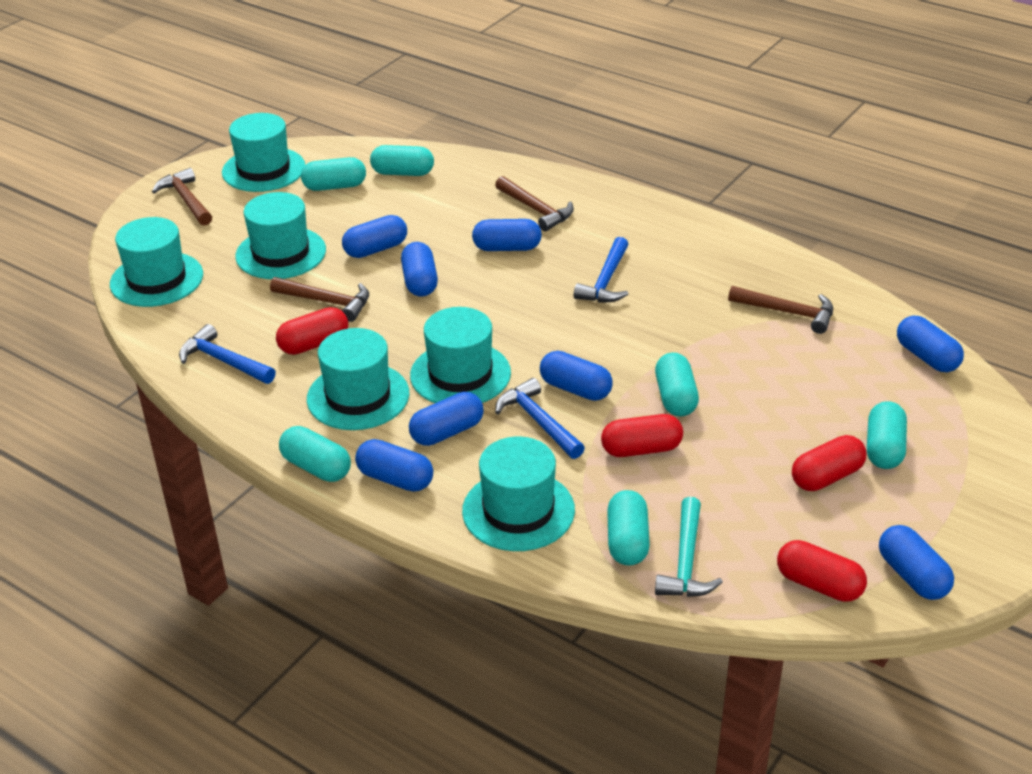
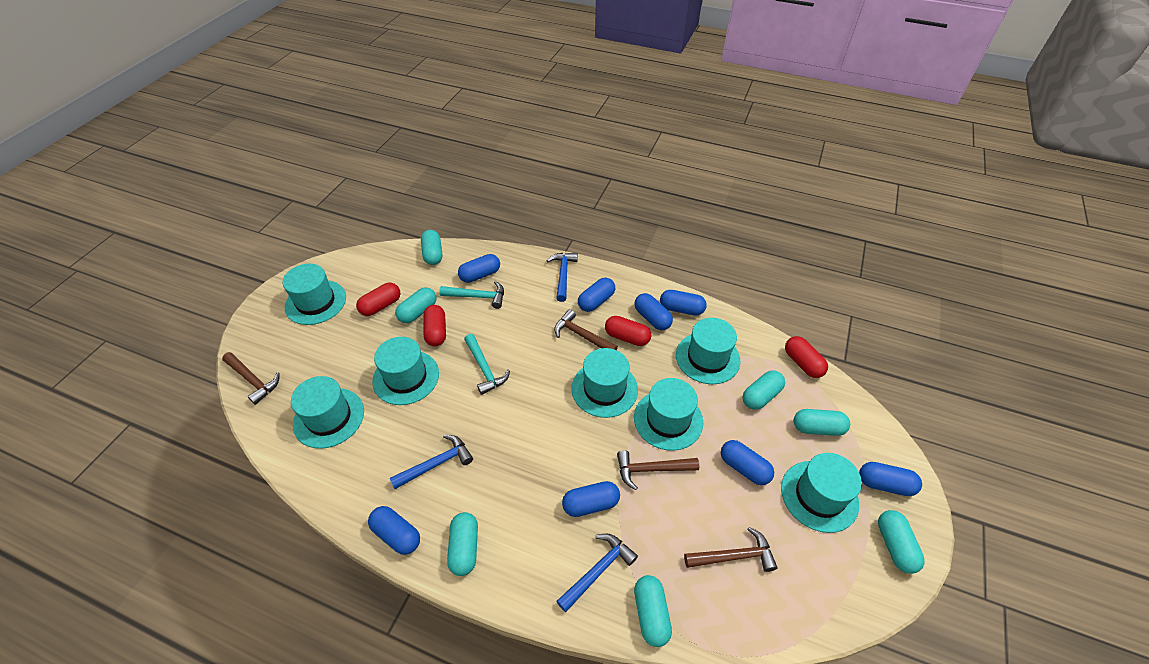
turquoise capsule: [279,426,351,482] [301,157,366,191] [370,145,434,176] [607,490,650,566] [655,353,699,416] [867,401,907,469] = 6 -> [395,287,437,323] [421,230,442,265] [447,512,478,576] [634,575,672,647] [742,370,785,410] [794,409,850,436] [878,510,925,574] = 7
turquoise hammer: [655,497,723,597] = 1 -> [439,281,504,309] [464,334,510,395] = 2
turquoise hat: [110,217,203,307] [222,113,305,192] [235,192,326,279] [307,328,409,430] [410,307,511,403] [462,437,575,551] = 6 -> [283,264,346,325] [291,376,364,449] [372,337,439,405] [571,348,638,418] [634,378,703,451] [676,318,741,384] [781,453,862,533] = 7

